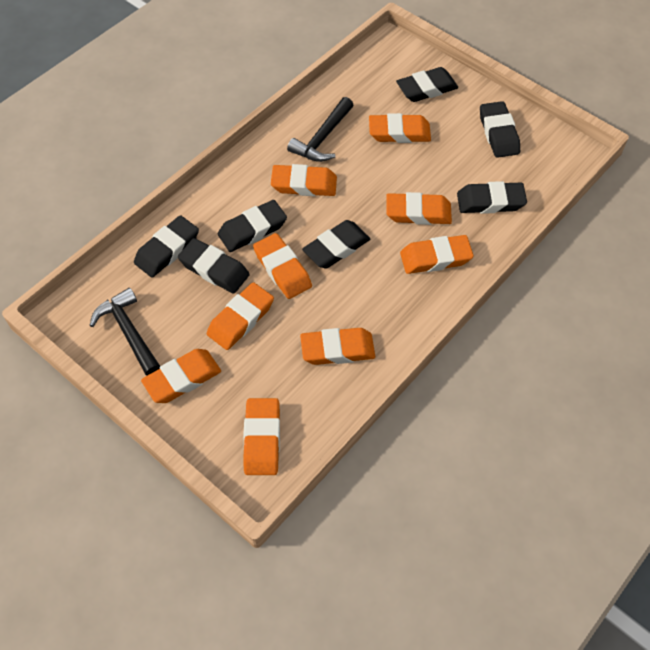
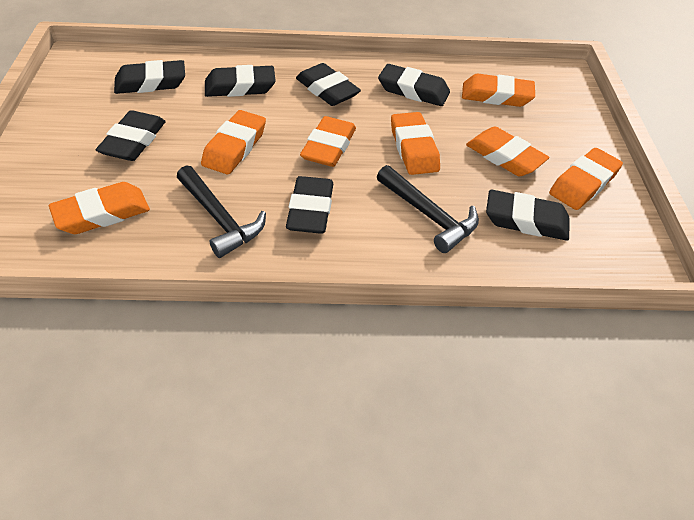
orange eraser: [141,349,221,403] [207,282,274,350] [243,398,280,475] [253,233,312,299] [271,164,337,196] [300,328,375,365] [369,113,431,143] [386,192,452,225] [400,235,474,274] = 9 -> [49,182,150,234] [201,110,266,174] [300,116,356,167] [391,112,440,175] [462,74,535,107] [466,127,549,176] [549,148,623,210] = 7

